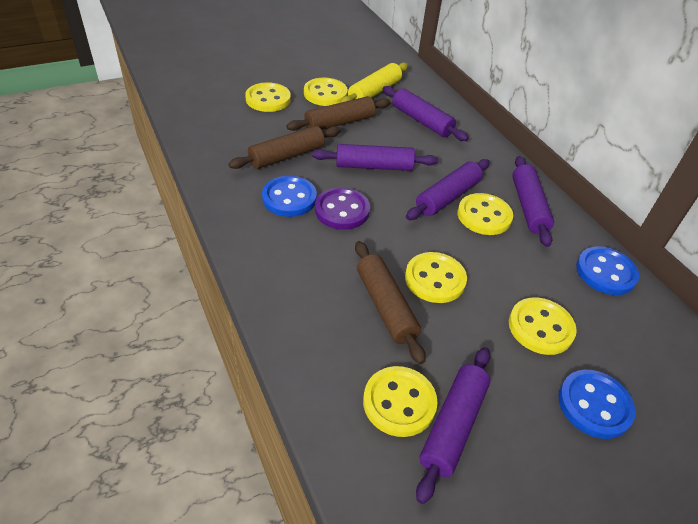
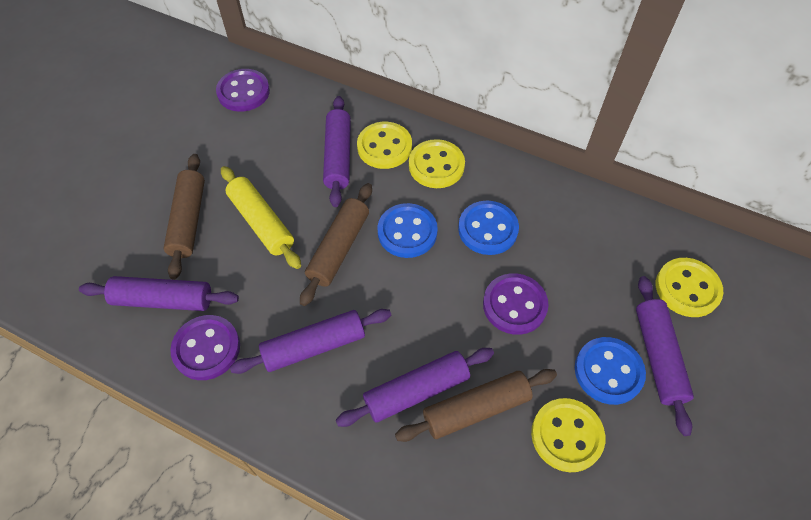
purple button: [315,187,370,230] = 1 -> [170,315,240,380] [216,69,270,112] [483,273,549,335] = 3
yellow button: [245,82,291,112] [304,78,348,106] [363,366,438,437] [405,252,467,303] [457,193,513,235] [509,297,577,355] = 6 -> [357,122,412,169] [409,139,465,188] [531,398,605,472] [656,258,724,317] = 4

